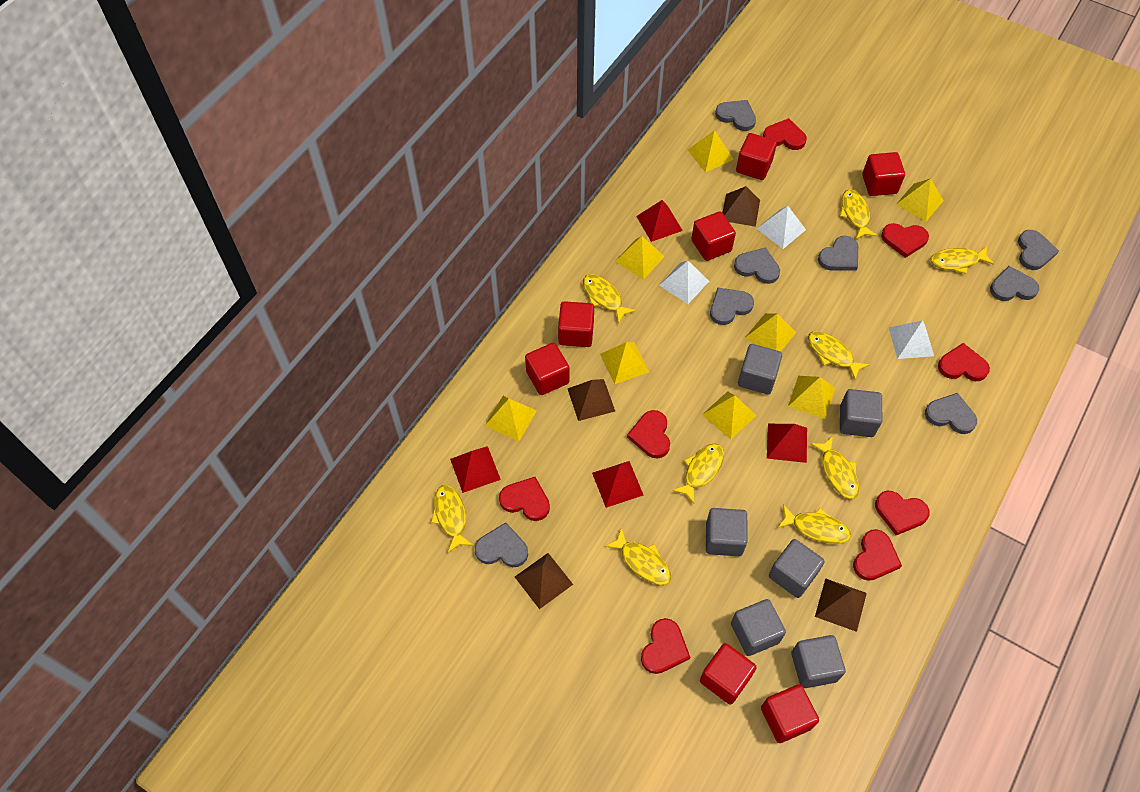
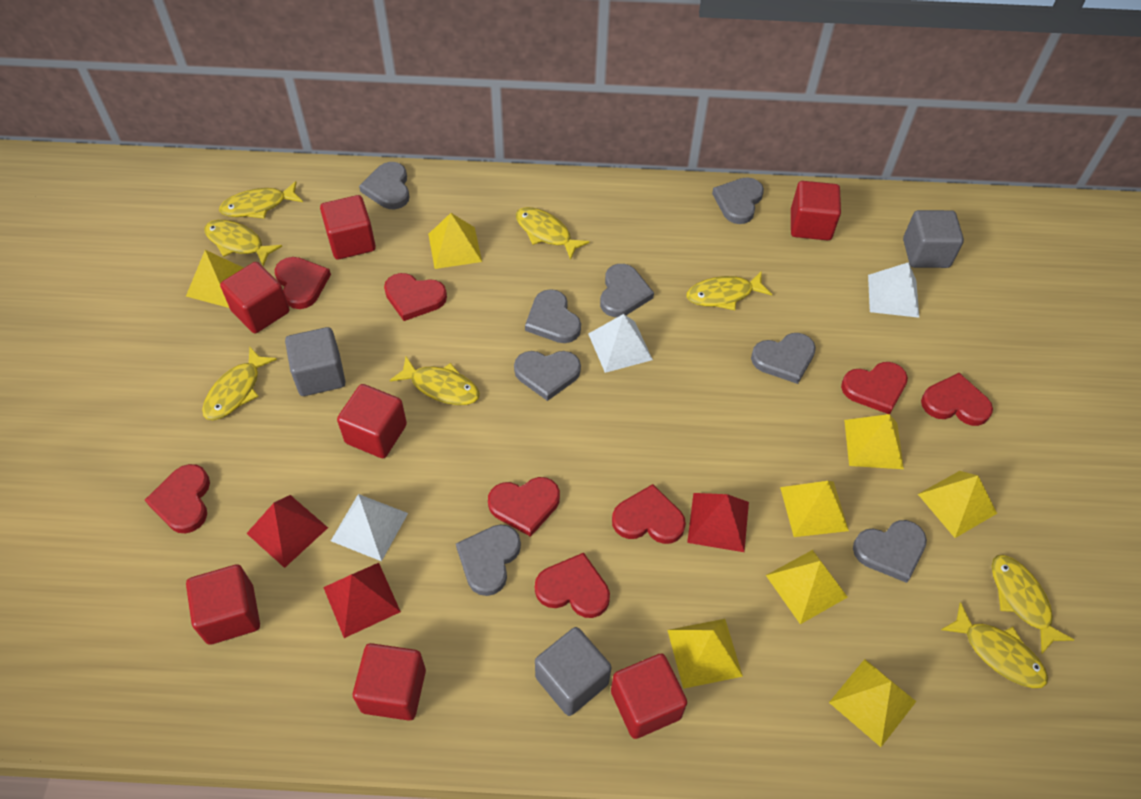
brown pyramid: [515,553,573,609] [568,379,615,421] [722,186,760,227] [815,578,867,632] = 4 -> none = 0
grey cube: [706,508,748,556] [731,599,786,656] [738,344,782,395] [769,539,824,598] [791,635,846,688] [840,389,882,437] = 6 -> [285,327,346,396] [535,627,612,716] [903,210,964,268] = 3
red pyramid: [450,446,501,493] [592,461,644,508] [636,200,683,242] [767,424,807,463] = 4 -> [246,495,328,568] [323,563,401,638] [687,493,749,552] = 3
yellow fish: [431,485,473,553] [583,274,636,323] [604,528,671,585] [672,443,724,504] [777,505,851,544] [808,332,870,380] [810,436,859,499] [840,190,878,239] [931,246,994,274] = 9 -> [202,347,277,420] [204,220,282,266] [219,181,303,218] [390,357,480,405] [516,207,590,260] [686,272,772,310] [941,602,1048,688] [992,555,1074,654] = 8

